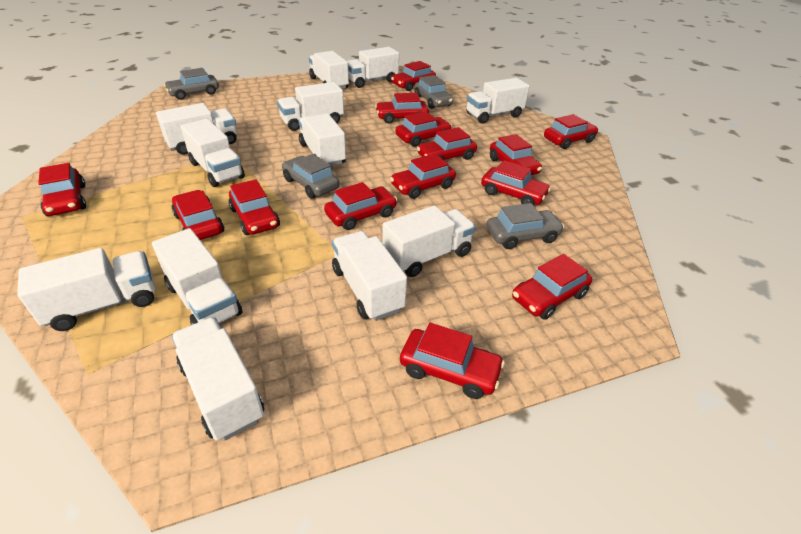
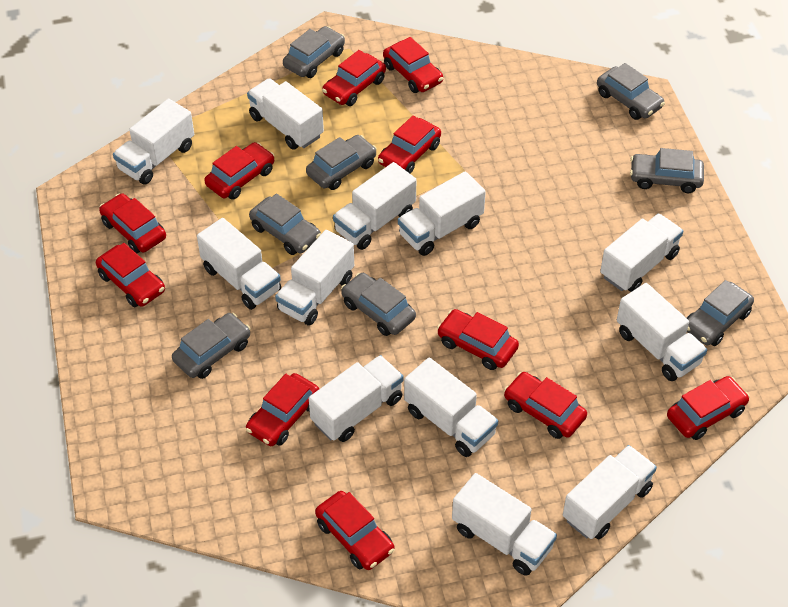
grey car: [164,68,219,100] [282,154,339,199] [415,75,453,109] [486,203,564,249] = 4 -> [172,313,251,379] [249,194,321,255] [283,26,345,78] [306,135,377,190] [341,273,416,336] [597,63,665,120] [630,148,704,193] [687,280,754,346] = 8
red car: [38,163,86,216] [172,190,224,240] [229,179,280,235] [324,182,397,230] [375,93,429,123] [390,153,456,199] [391,61,436,91] [395,111,452,147] [400,323,505,399] [417,127,477,160] [481,160,551,205] [490,134,542,175] [512,254,592,320] [544,114,598,149] = 14 -> [96,243,165,307] [99,193,166,253] [204,142,275,200] [246,373,319,446] [315,491,395,570] [322,50,386,106] [378,116,441,174] [383,37,443,93] [437,309,519,370] [504,372,587,439] [667,376,750,440] = 11

